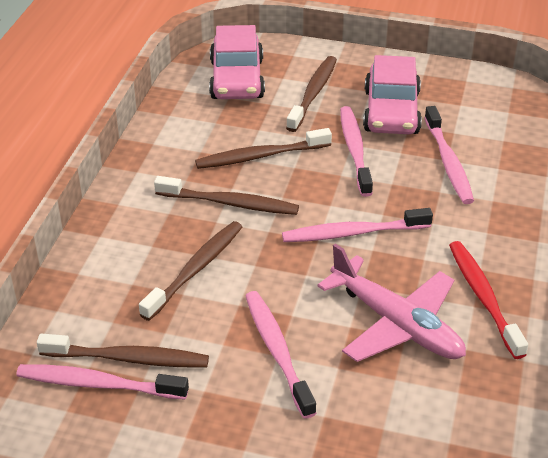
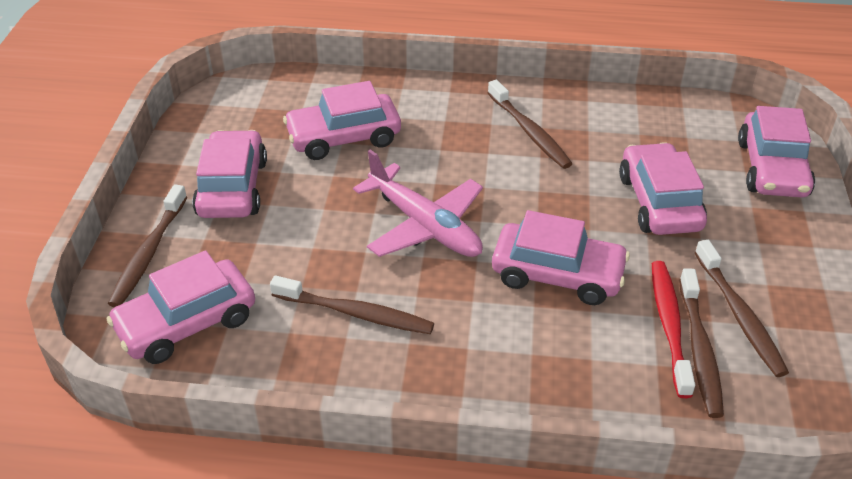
pink car: [209,25,265,99] [363,55,422,134] = 2 -> [107,250,255,364] [192,130,267,218] [283,81,401,160] [492,210,630,305] [619,142,707,235] [738,106,815,197] = 6
pink toothbrush: [16,364,189,400] [246,291,316,419] [282,208,433,242] [340,106,373,197] [424,106,474,204] = 5 -> none = 0

